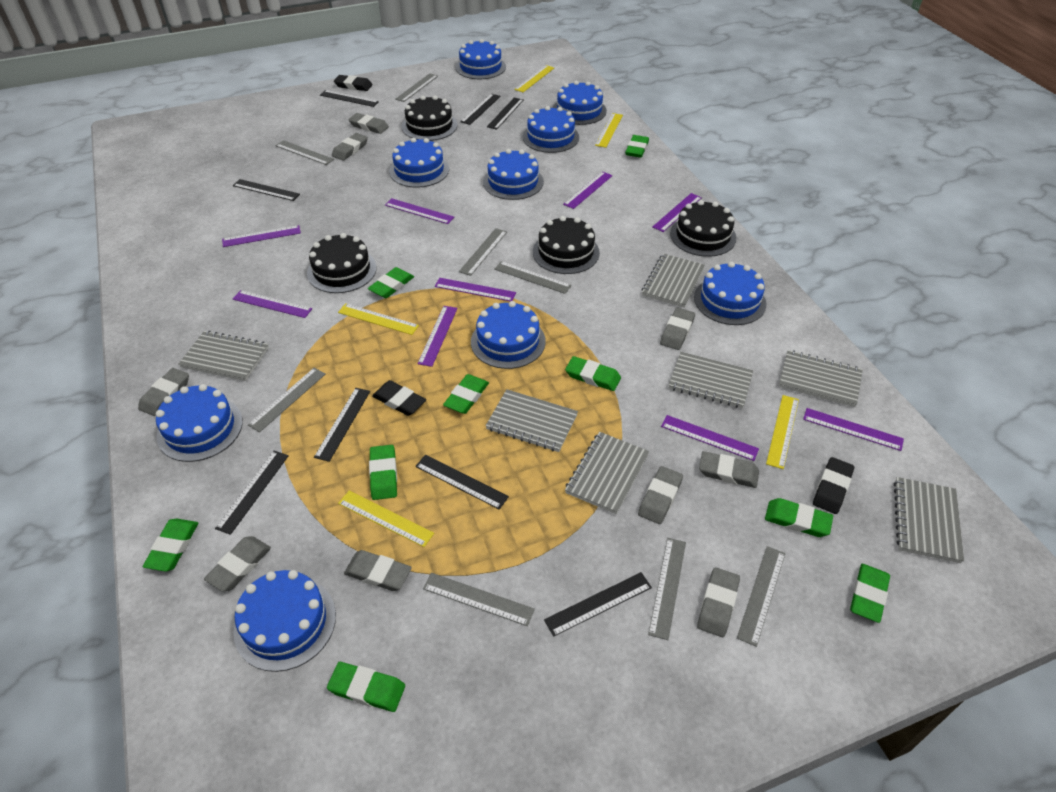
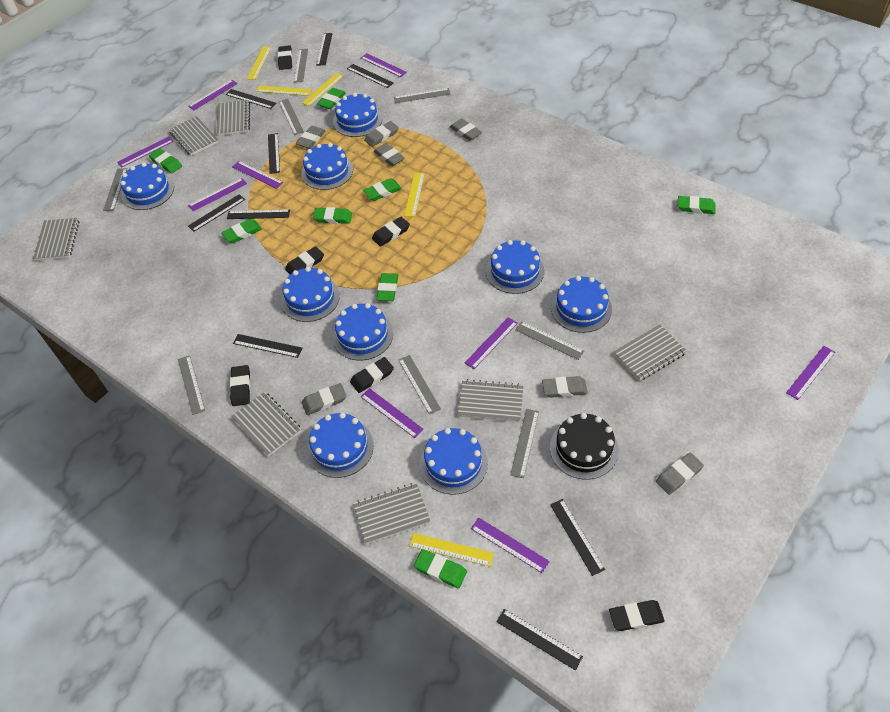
black cake: [307,233,376,293] [402,95,458,141] [533,216,600,274] [670,200,737,257] = 4 -> [550,413,619,480] = 1
black eraser: [334,75,372,91] [372,380,426,416] [813,457,854,514] = 3 -> [230,365,251,406] [278,45,293,70] [285,246,324,275] [350,357,394,393] [372,217,410,247] [609,600,665,631] = 6
black ruler: [215,451,289,535] [233,179,300,201] [314,388,370,462] [320,90,379,107] [415,454,509,510] [461,94,501,125] [487,98,523,130] [544,572,652,637] = 8 -> [188,194,245,232] [226,89,276,109] [227,210,290,219] [233,334,302,358] [268,133,280,174] [316,33,332,65] [347,64,393,88] [496,609,583,671] [550,499,605,576] = 9
green eraser: [143,519,198,572] [327,662,405,712] [368,267,414,298] [369,445,397,500] [443,374,489,414] [565,356,621,391] [625,135,649,158] [765,498,833,537] [850,564,890,623] = 9 -> [149,148,182,174] [221,219,262,243] [313,207,352,224] [317,88,346,109] [363,178,402,201] [376,273,398,301] [414,549,467,589] [678,196,716,214] = 8
grey eraser: [138,368,189,416] [204,536,271,592] [332,133,368,161] [344,550,412,591] [348,113,389,134] [638,466,683,524] [660,307,695,350] [697,567,740,637] [699,451,759,488] = 9 -> [296,126,326,149] [302,383,347,415] [364,121,399,147] [374,143,405,166] [450,119,482,141] [542,376,588,398] [656,453,704,495] = 7

